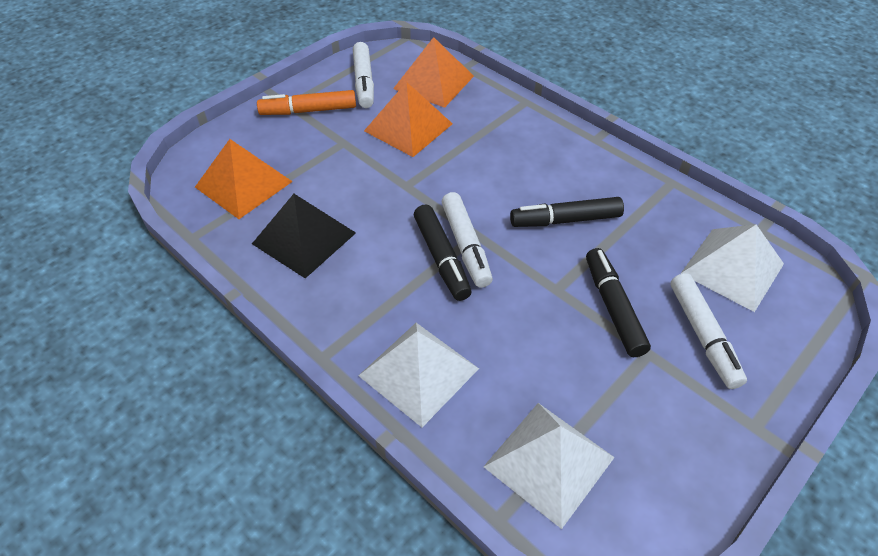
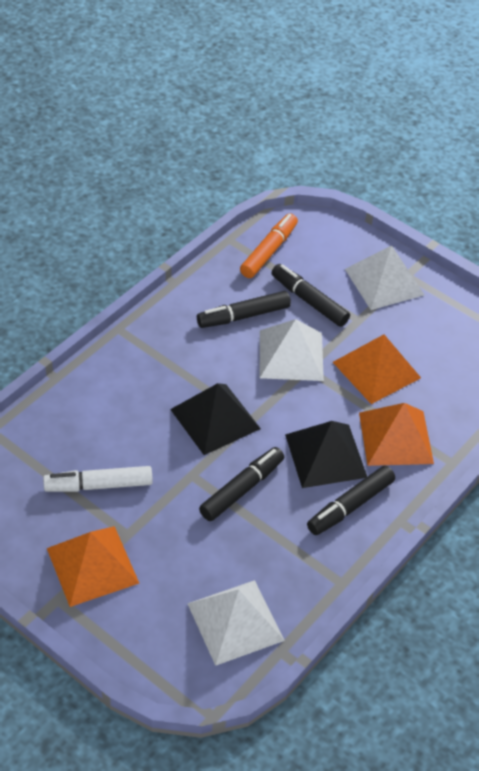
black marker: [414,205,472,301] [510,197,624,227] [586,248,651,357] = 3 -> [197,291,291,328] [199,447,284,521] [272,264,350,327] [307,466,395,535] = 4
black pyramid: [252,194,356,278] = 1 -> [170,383,261,455] [285,421,367,488] = 2
white marker: [353,42,374,108] [442,192,493,288] [670,273,747,389] = 3 -> [43,466,153,492] = 1

